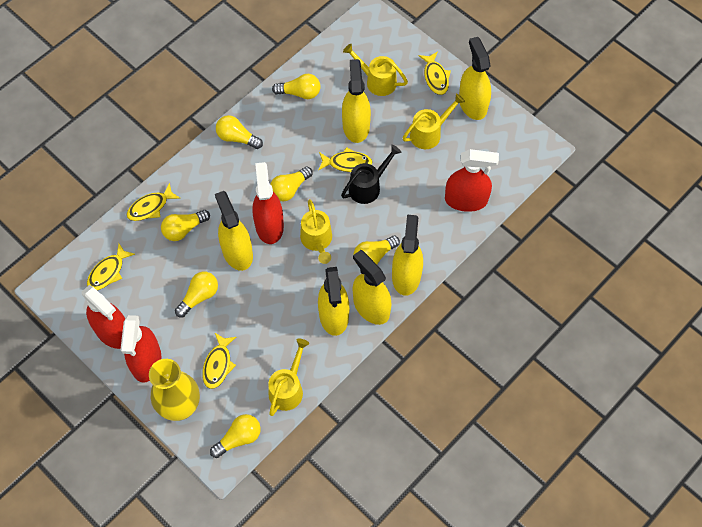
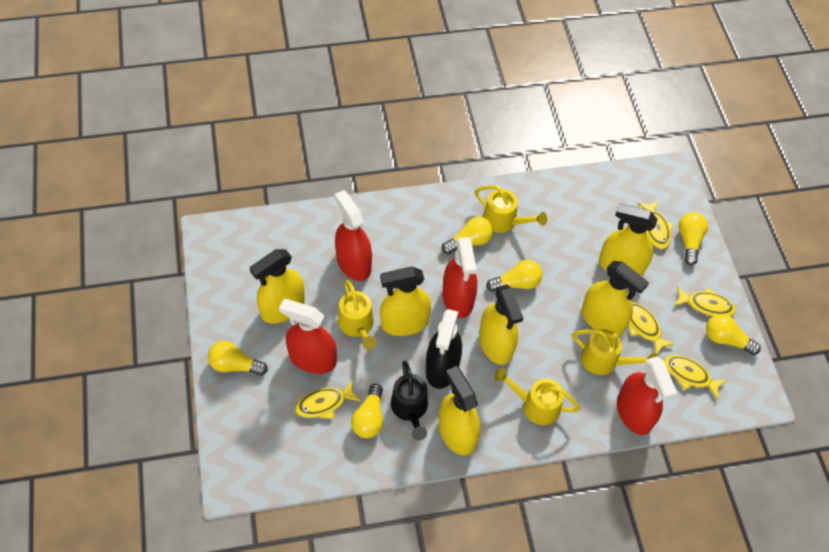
black spray bottle: none = 0 -> [426,309,462,389] = 1
yellow light bulb: [161,210,210,241] [175,272,218,317] [210,414,261,458] [216,115,263,149] [271,166,313,201] [272,74,321,99] [354,236,400,264] = 7 -> [208,341,268,376] [351,384,383,438] [442,217,493,254] [486,260,542,292] [678,212,708,265] [706,314,761,355] = 6
yellow vase: [149,359,200,421] = 1 -> none = 0

